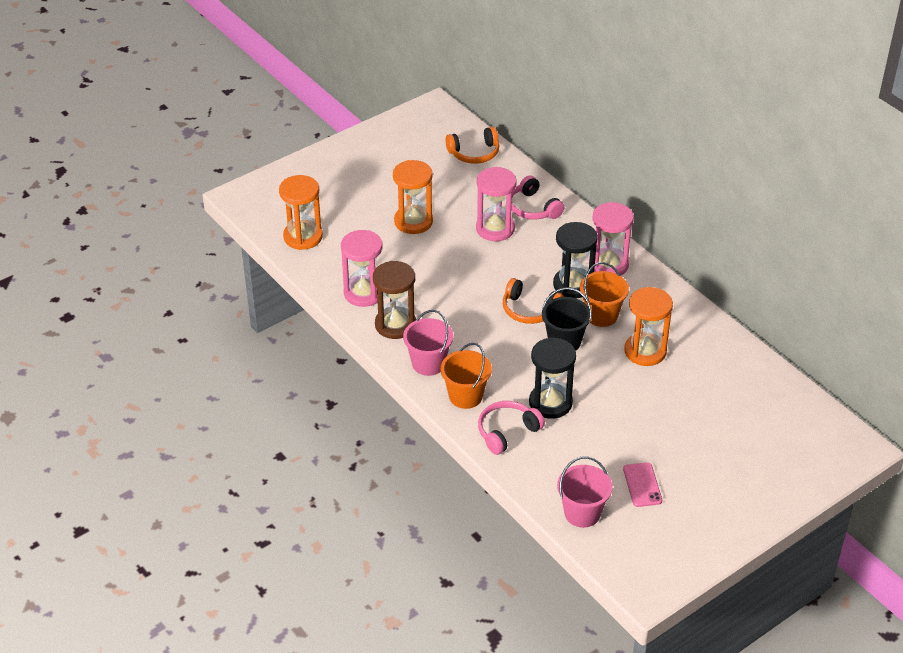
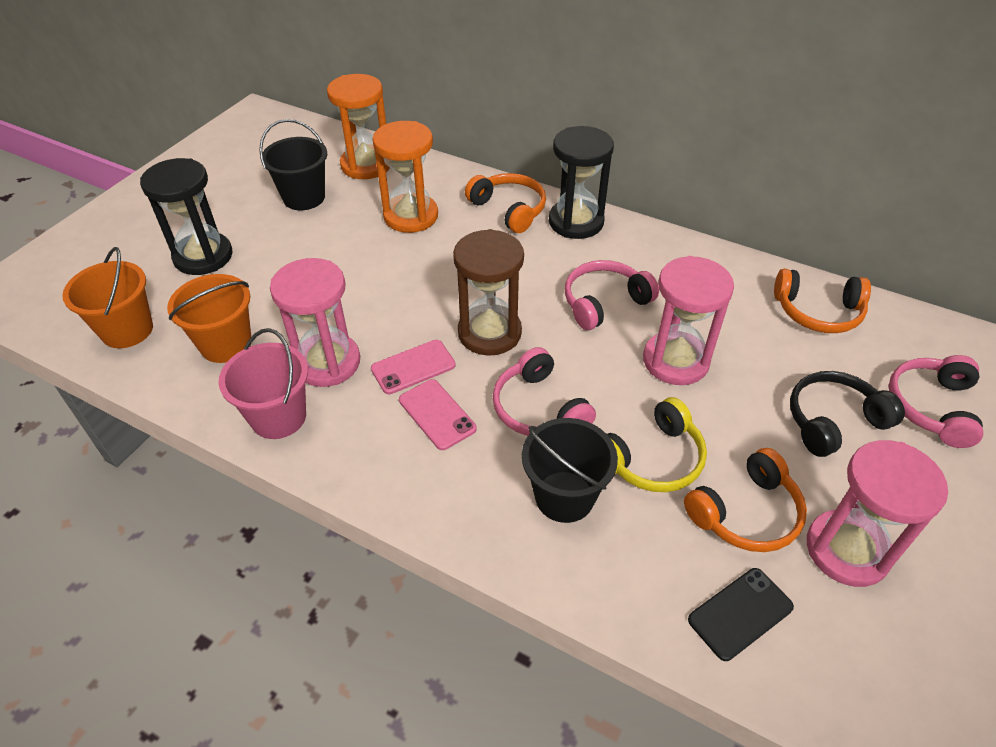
black bucket: [542,287,592,351] = 1 -> [259,119,327,210] [522,418,618,523] = 2
black headphones: none = 0 -> [790,371,905,457] = 1
black phone: none = 0 -> [688,568,794,661] = 1
orange headphones: [445,127,499,164] [503,278,564,324] = 2 -> [465,173,546,233] [684,448,807,552] [774,269,871,333] = 3
orange hourglass: [279,175,323,250] [393,160,433,234] [624,287,673,366] = 3 -> [327,74,390,179] [372,121,438,233] = 2
pink bucket: [403,310,454,376] [557,457,612,528] = 2 -> [219,328,308,439] = 1
pink headphones: [478,401,545,455] [511,176,564,220] = 2 -> [492,347,596,436] [565,260,659,330] [888,355,983,448] = 3
pink phone: [623,462,662,507] = 1 -> [371,340,456,394] [399,379,477,450] = 2
yellow headphones: none = 0 -> [607,397,707,492] = 1

